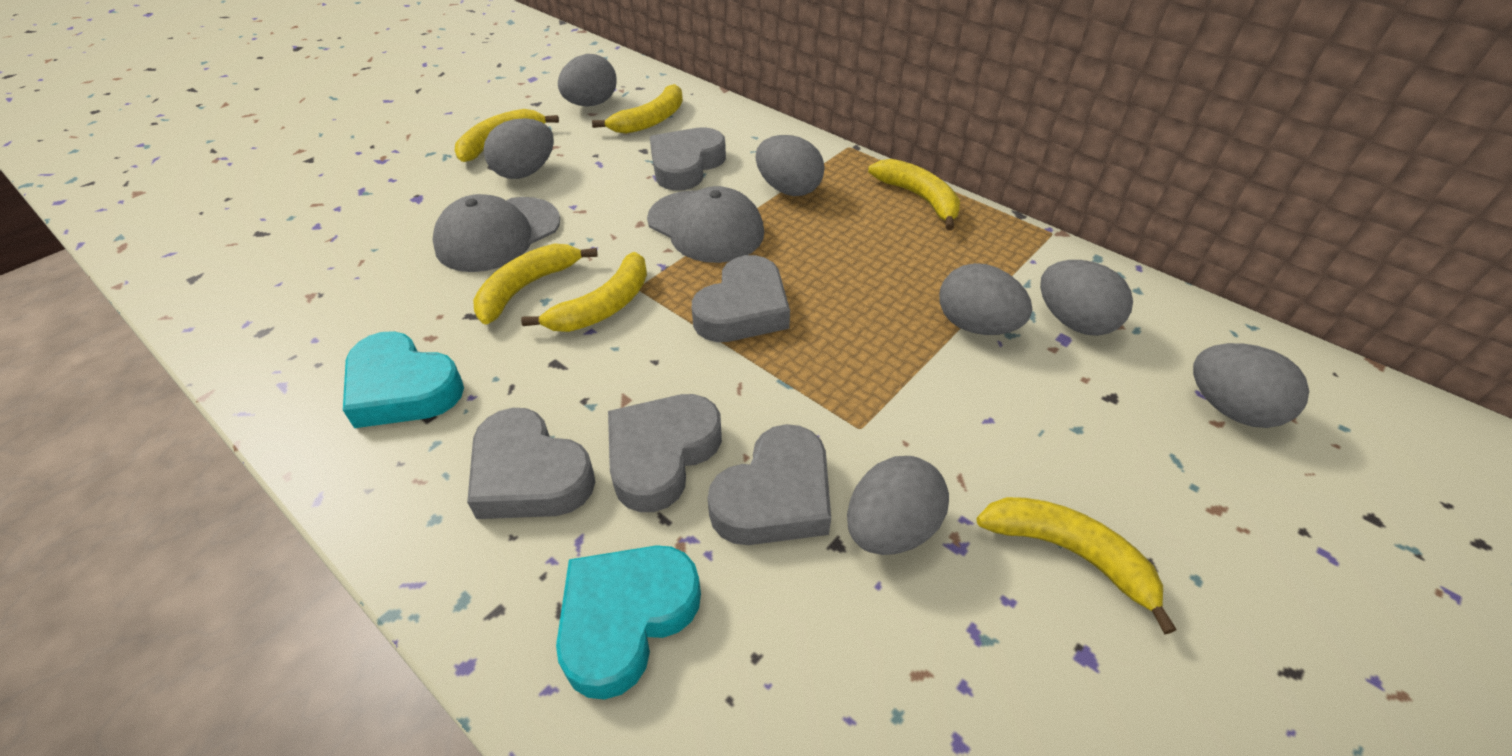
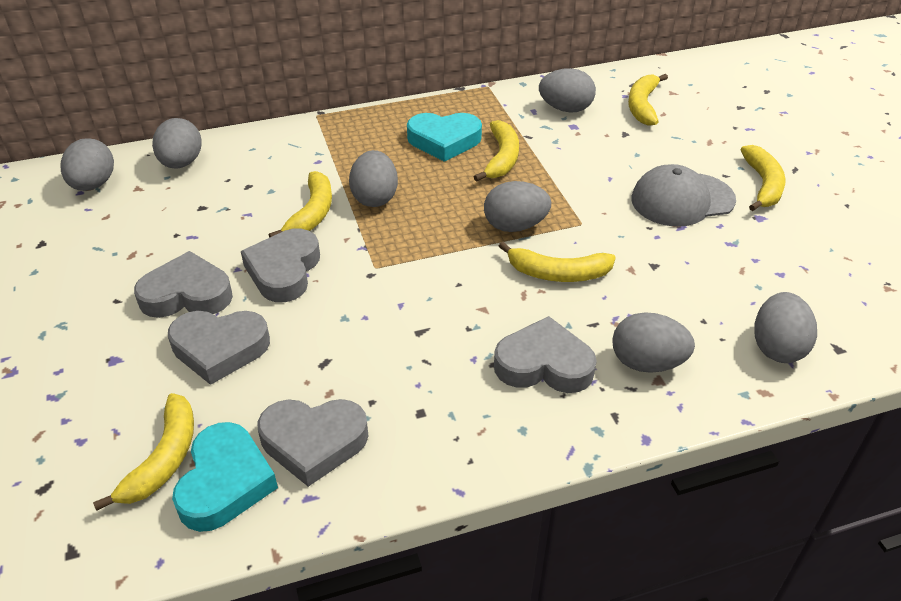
grey cap: [432,194,560,272] [647,186,764,263] = 2 -> [632,164,736,227] = 1

